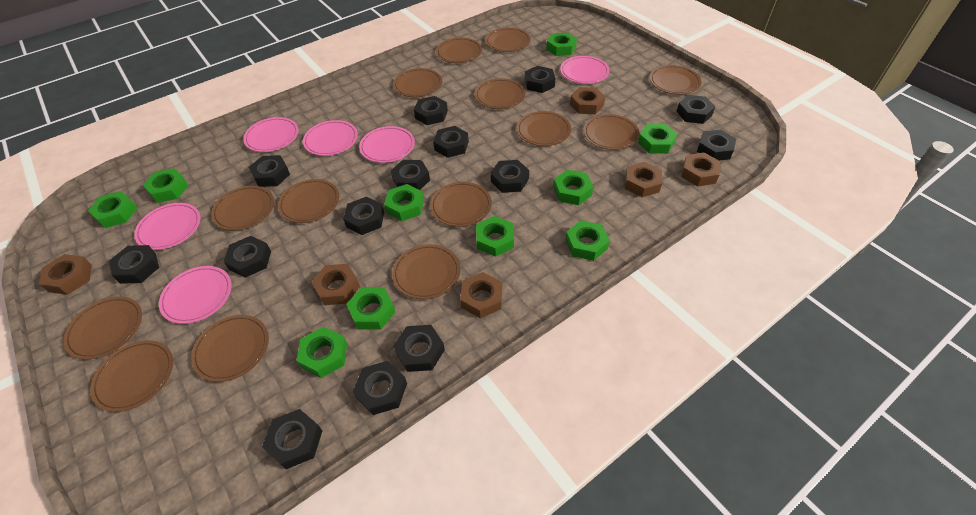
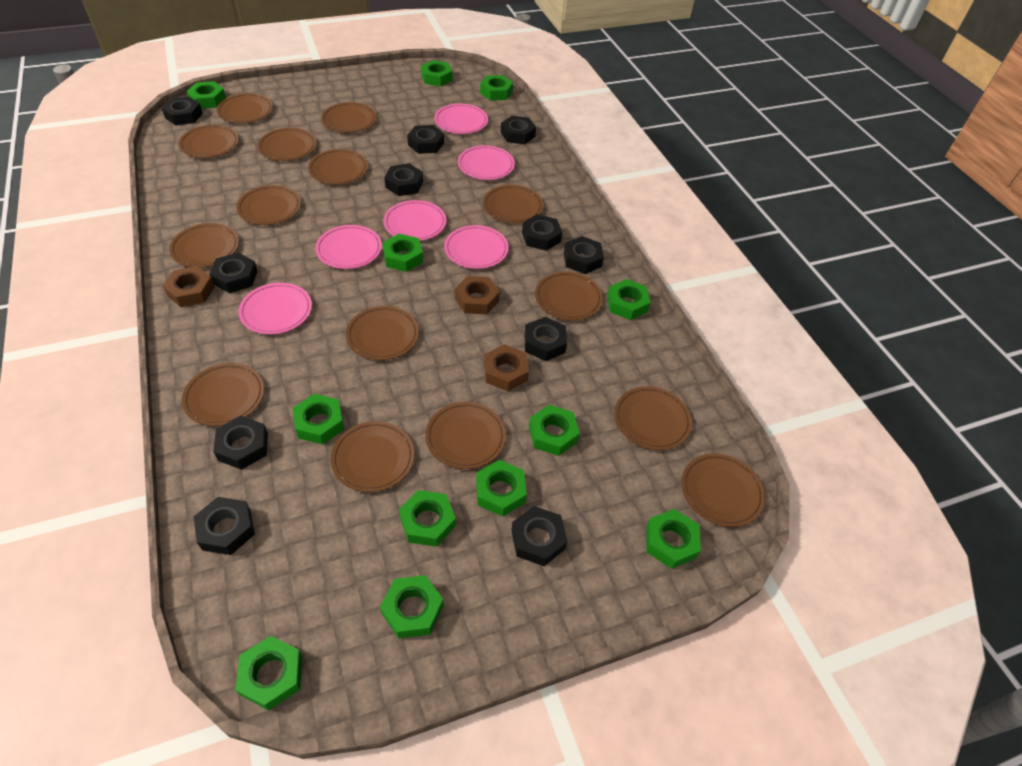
black nut: [109,245,159,284] [224,236,271,278] [249,155,290,187] [262,409,322,469] [343,197,384,235] [353,361,407,415] [391,160,430,190] [393,325,445,372] [414,96,448,125] [433,126,469,158] [491,160,529,193] [525,66,555,93] [676,95,715,124] [697,130,736,161] = 14 -> [162,96,203,126] [193,497,255,555] [209,253,258,293] [213,416,268,470] [384,164,423,196] [407,125,444,154] [501,116,536,144] [511,506,568,566] [522,214,562,251] [525,317,567,361] [564,236,604,274] = 11
brown nut: [39,254,92,295] [312,264,360,305] [460,272,502,318] [570,87,605,114] [625,162,662,197] [681,152,721,187] = 6 -> [163,266,215,307] [455,276,500,315] [484,344,529,391] = 3
brown plate: [63,296,142,360] [90,340,173,412] [191,315,269,382] [211,186,274,230] [278,179,339,223] [392,244,460,299] [393,68,442,97] [430,182,492,227] [436,38,482,63] [475,78,525,109] [485,27,531,52] [517,111,571,146] [584,114,639,150] [650,65,702,95] = 14 -> [169,223,239,268] [178,125,239,158] [182,363,264,426] [216,93,273,124] [236,185,301,225] [258,128,316,161] [308,149,368,185] [321,102,376,133] [330,421,414,492] [346,306,419,360] [425,402,506,469] [483,185,543,223] [535,272,603,320] [614,386,692,450] [681,453,765,527] = 15
green nut: [88,191,137,228] [143,168,189,203] [297,327,347,378] [346,287,395,329] [384,184,424,221] [476,216,514,257] [546,32,577,56] [553,170,593,205] [566,220,610,261] [638,124,677,154] = 10 -> [187,81,226,109] [235,636,302,710] [293,394,344,444] [380,575,444,639] [382,234,423,272] [399,490,456,547] [421,60,453,86] [476,460,527,517] [480,75,513,101] [529,405,580,456] [607,279,651,320] [646,509,701,569] = 12

